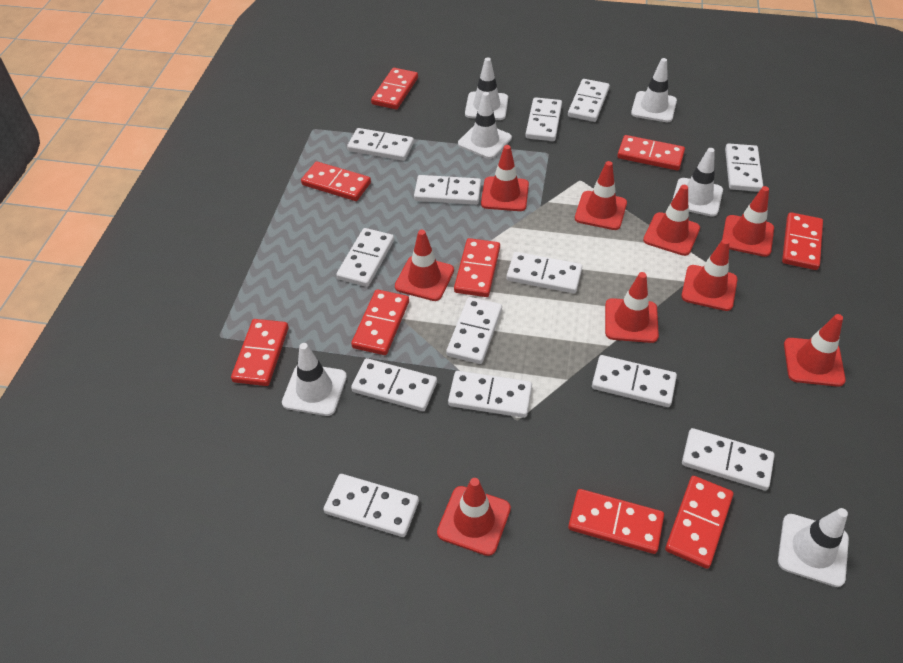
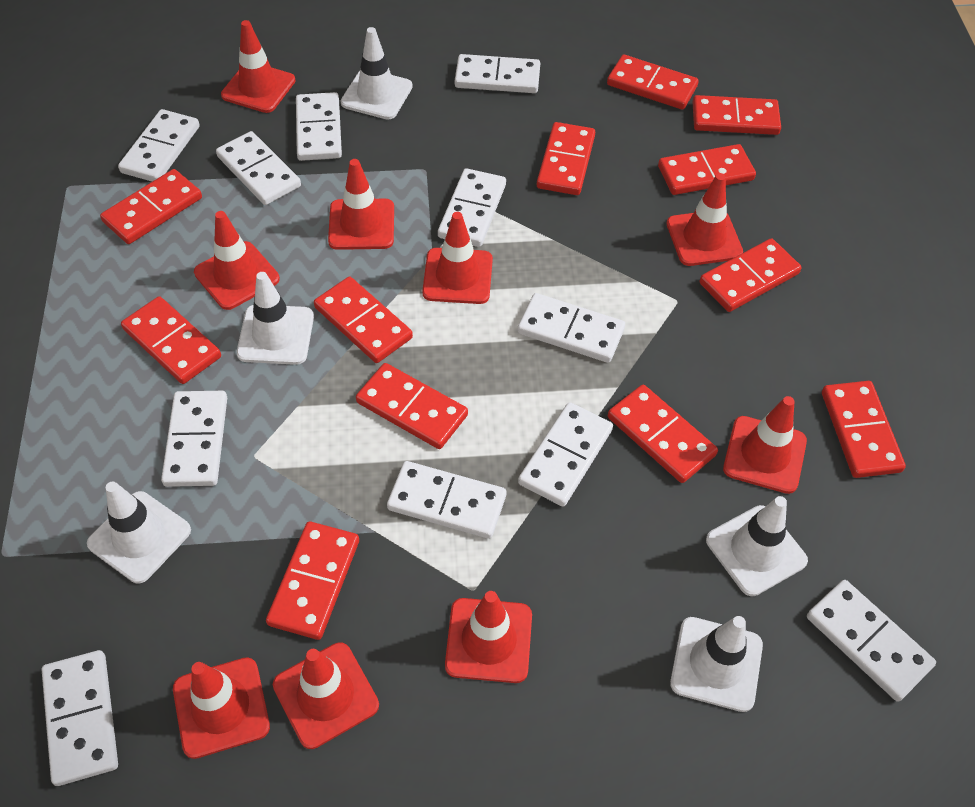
red domino: [231,319,289,386] [301,161,371,201] [351,289,409,355] [371,68,418,109] [454,238,500,297] [568,489,664,554] [617,135,685,170] [665,476,733,569] [782,212,823,270] = 9 -> [100,169,202,244] [121,296,221,384] [266,521,359,640] [314,277,413,363] [356,363,468,449] [537,122,595,195] [607,55,699,110] [608,385,718,483] [658,144,756,195] [692,95,781,135] [700,238,802,312] [822,381,906,478] = 12
white domino: [324,474,419,537] [336,228,394,287] [347,128,414,161] [351,358,437,411] [414,175,481,205] [446,297,502,364] [448,371,532,418] [507,252,582,293] [525,97,562,141] [568,79,610,122] [592,355,677,407] [682,428,774,491] [725,144,763,192] = 13 -> [42,650,118,786] [118,109,200,182] [161,391,227,487] [216,131,301,205] [296,92,342,161] [387,461,506,539] [438,168,506,247] [455,54,540,93] [517,293,625,363] [518,402,613,506] [807,580,936,702] = 11
white traffic cone: [282,343,347,416] [458,92,512,159] [465,57,508,120] [631,58,677,122] [672,148,723,217] [778,508,849,587] = 6 -> [87,482,191,583] [237,272,314,365] [341,27,413,120] [670,616,763,712] [706,496,808,596] = 5

